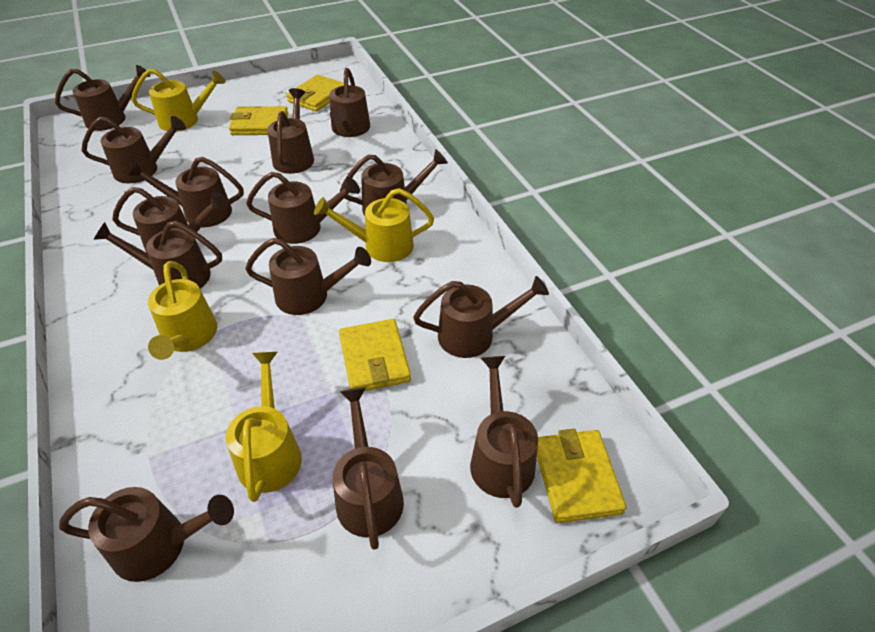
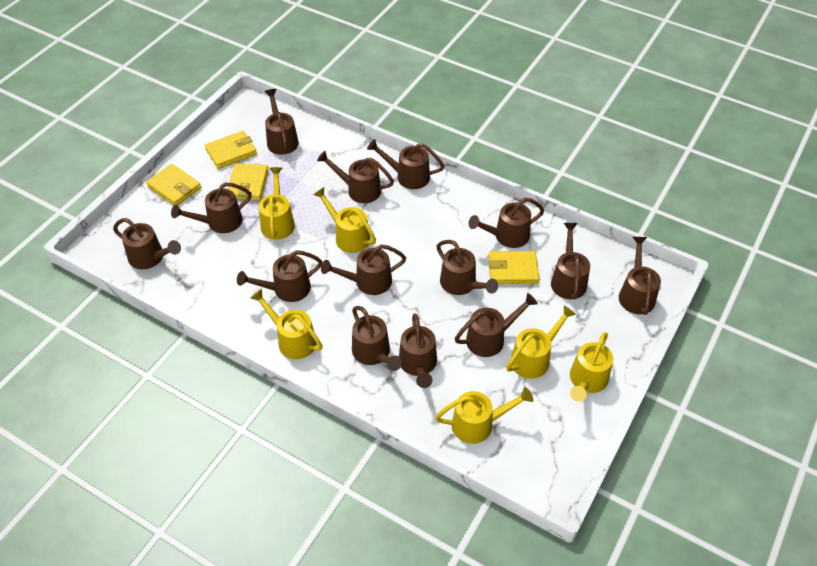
yellow watering can: [132,69,226,132] [148,261,217,360] [226,352,302,502] [314,188,434,262] = 4 -> [250,289,323,359] [259,167,295,240] [313,187,376,253] [435,387,533,444] [506,305,576,379] [570,332,613,402] = 6

